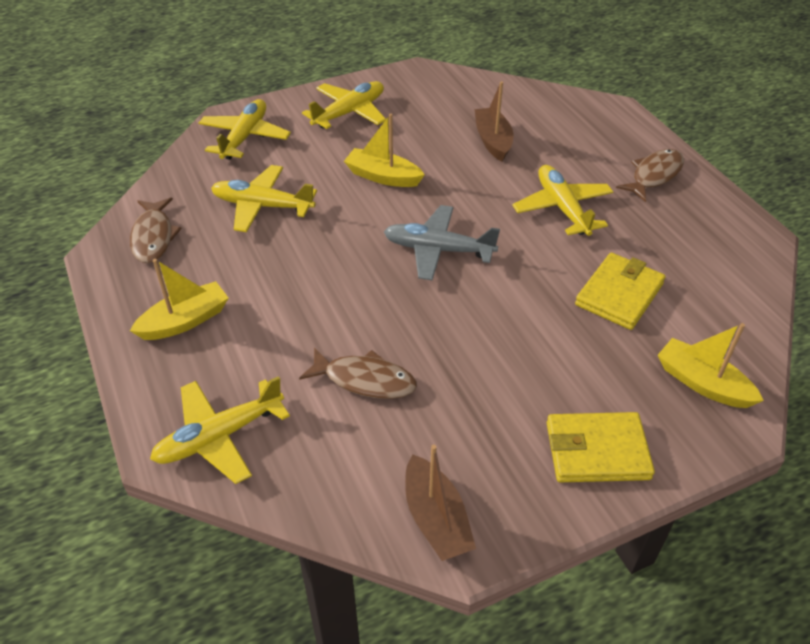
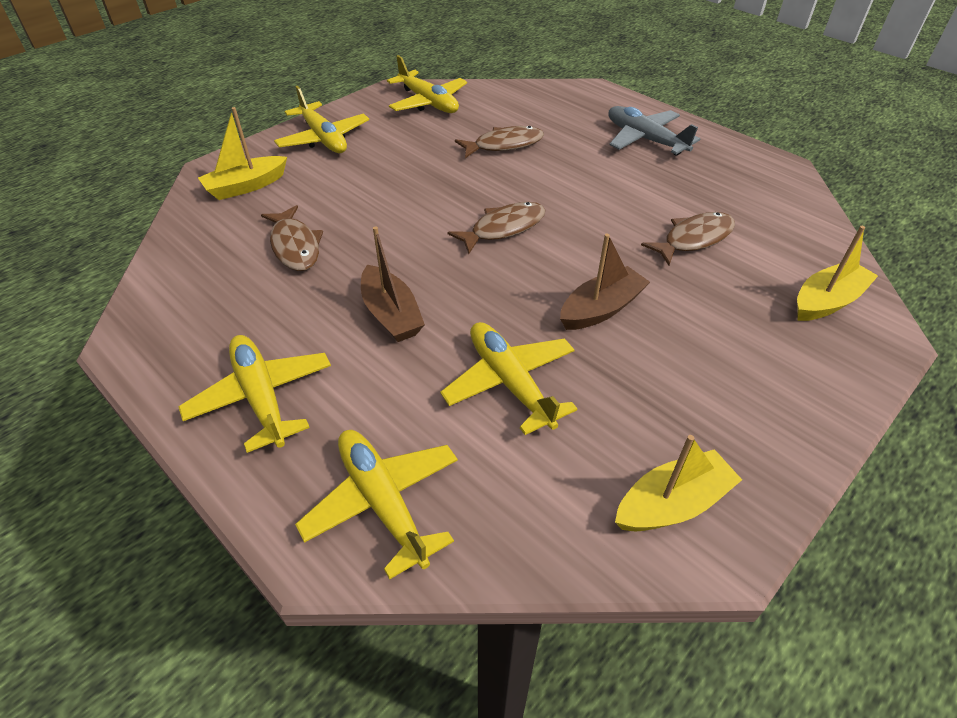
brown fish: [130,198,182,263] [299,347,417,399] [616,149,684,202] = 3 -> [261,205,323,271] [447,202,545,254] [455,126,544,158] [641,212,735,265] = 4
yellow wallet: [547,412,655,482] [575,253,666,330] = 2 -> none = 0

